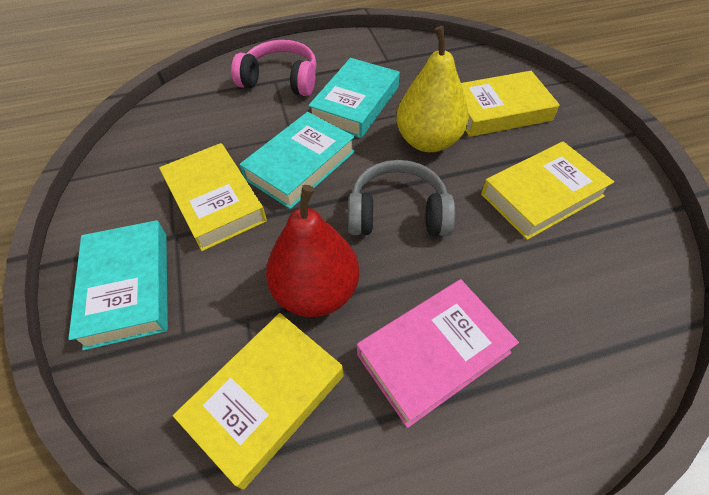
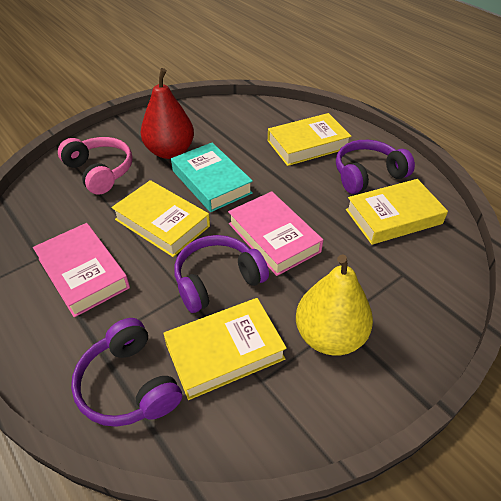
grey headphones: [348,160,455,236] = 1 -> none = 0
pink book: [357,279,519,428] = 1 -> [33,223,130,317] [228,191,323,276] = 2
purple headphones: none = 0 -> [71,318,182,427] [174,235,269,313] [336,140,415,194] = 3
turquoise book: [68,220,168,350] [239,112,355,209] [308,58,400,138] = 3 -> [171,142,253,212] = 1

